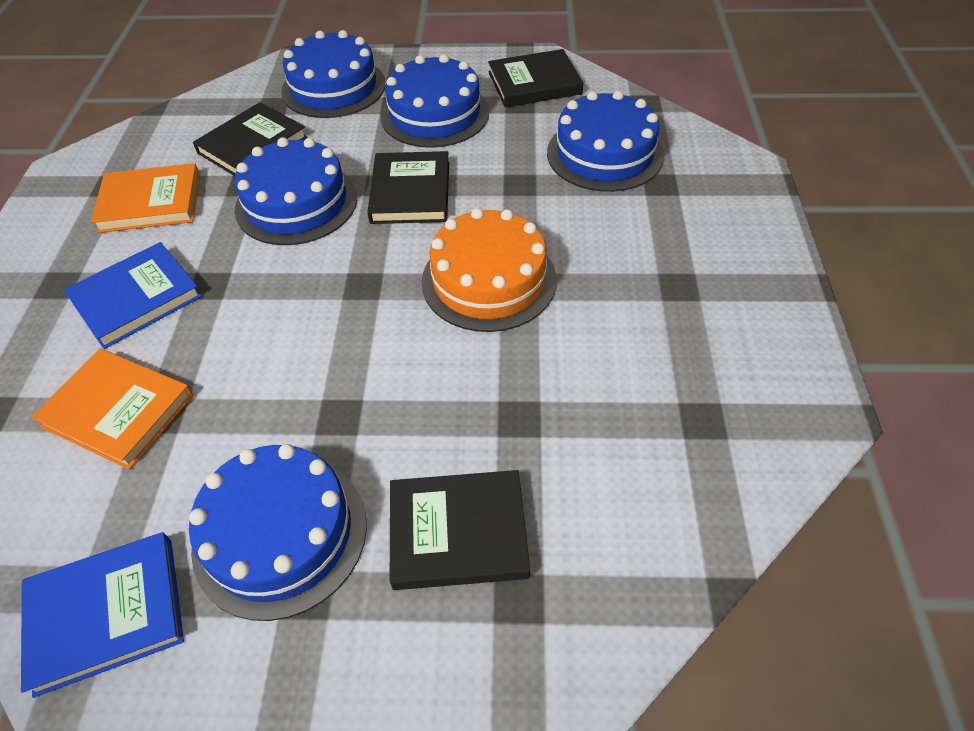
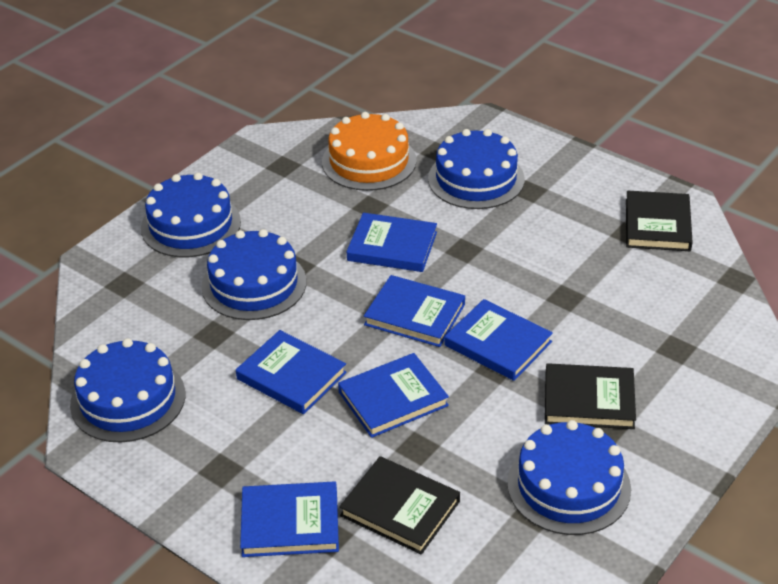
black book: [193,102,308,176] [367,151,449,224] [390,470,530,590] [488,49,583,107] = 4 -> [339,456,460,555] [545,363,636,429] [626,191,693,251] = 3
blue book: [21,532,184,698] [64,242,202,349] = 2 -> [236,330,347,414] [240,482,339,557] [338,353,449,438] [346,213,437,272] [364,275,465,347] [445,299,553,381] = 6
orange book: [31,348,194,470] [91,163,200,233] = 2 -> none = 0

